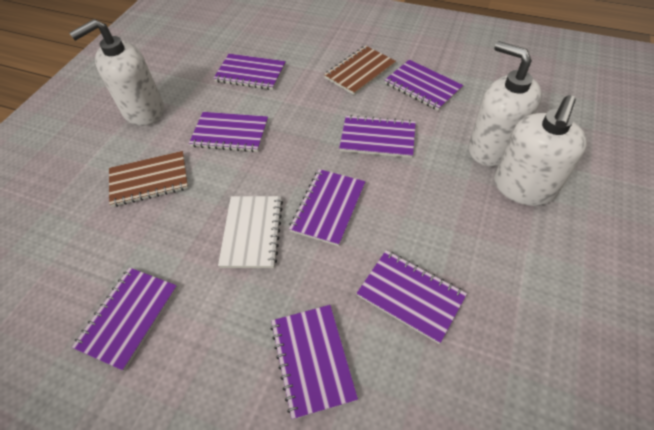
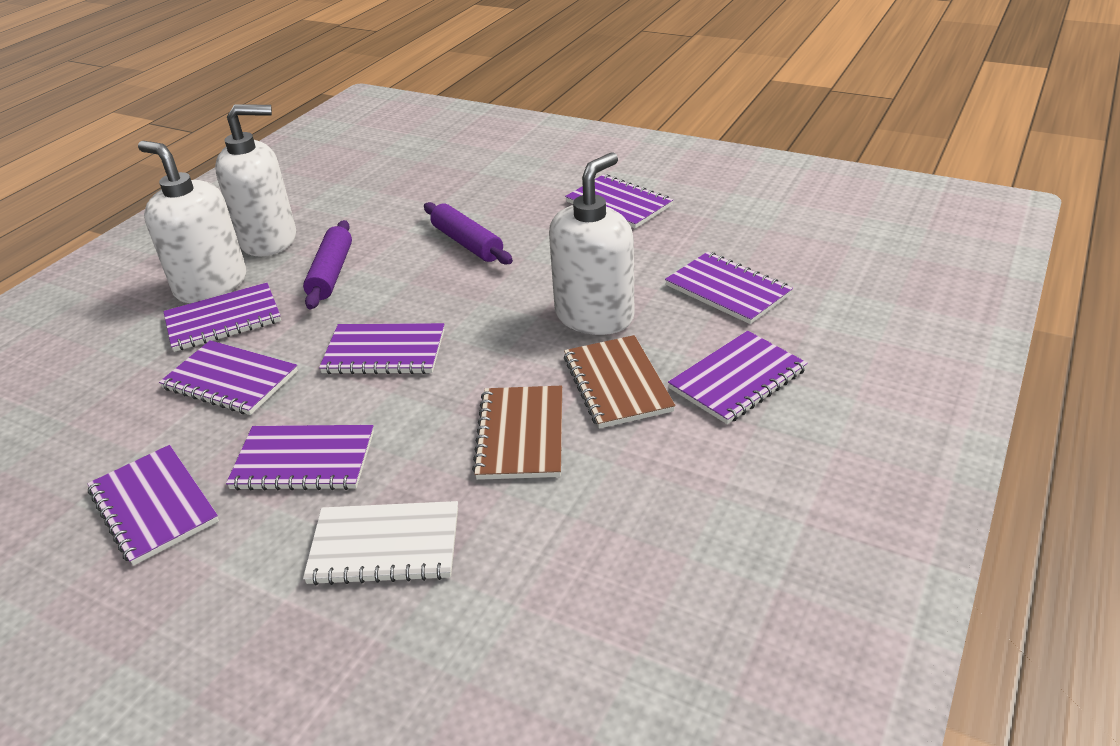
purple rolling pin: none = 0 -> [303,220,352,309] [424,202,513,265] = 2

